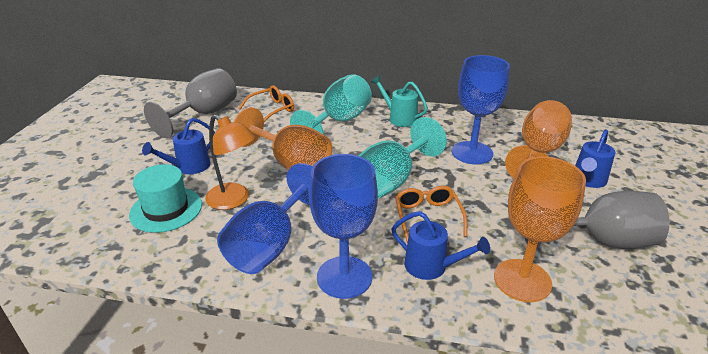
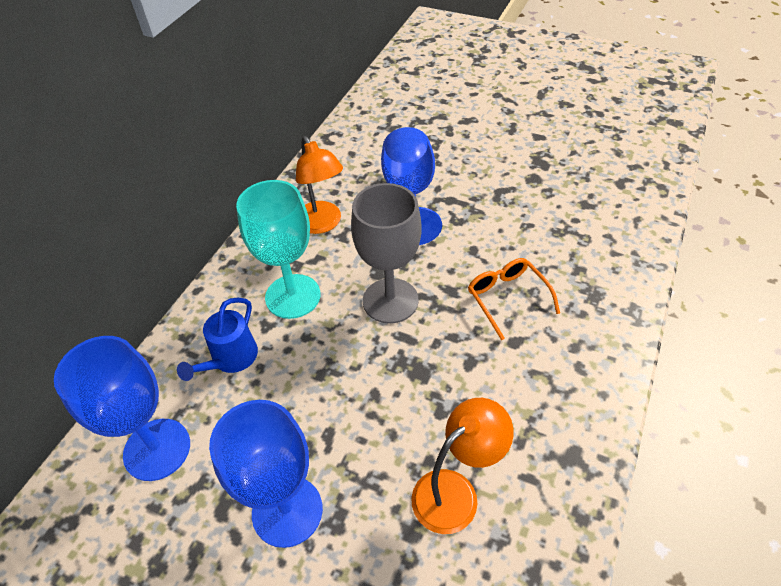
blue watering can: [142,118,215,174] [391,211,490,280] [575,129,616,188] = 3 -> [177,298,258,381] = 1
grey goblet: [144,68,237,138] [524,191,670,250] = 2 -> [351,183,422,324] = 1
orange glasses: [238,85,294,122] [395,186,467,242] = 2 -> [468,258,560,340] = 1
orange goblet: [234,107,332,170] [494,156,586,302] [505,100,572,178] = 3 -> none = 0
orange lamp: [205,115,256,210] = 1 -> [296,136,343,234] [411,398,514,534] = 2
turquoise goblet: [290,74,372,135] [359,117,447,198] = 2 -> [236,180,320,319] = 1
turquoise hat: [129,164,202,233] = 1 -> none = 0
turquoise watering can: [371,75,428,127] = 1 -> none = 0

